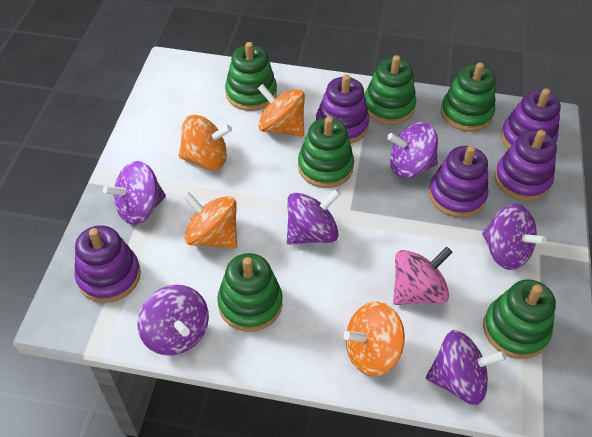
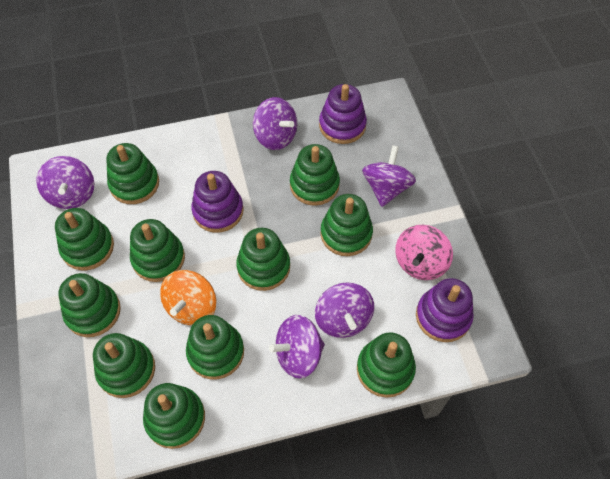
green stacking toy: [217,253,283,332] [225,42,277,111] [298,117,354,188] [364,55,416,125] [441,62,495,132] [483,279,556,359] = 6 -> [55,208,114,270] [58,273,121,337] [93,333,155,398] [106,143,159,204] [130,219,185,282] [143,383,205,449] [186,315,244,380] [236,228,290,291] [290,144,340,206] [321,194,373,256] [357,333,416,398] = 11
orange spinning top: [179,115,232,170] [183,191,237,249] [258,84,305,137] [343,302,405,376] = 4 -> [160,270,216,325] = 1
purple spinning top: [103,161,166,225] [137,285,209,356] [287,189,341,245] [387,122,438,178] [426,330,506,405] [482,204,547,270] = 6 -> [36,156,94,209] [253,97,297,150] [269,315,325,378] [315,282,374,338] [362,145,416,207] = 5
purple stacking toy: [75,225,141,303] [316,75,369,144] [429,146,488,218] [495,130,557,201] [501,88,561,149] = 5 -> [191,171,243,233] [319,84,367,144] [416,278,474,342] = 3

